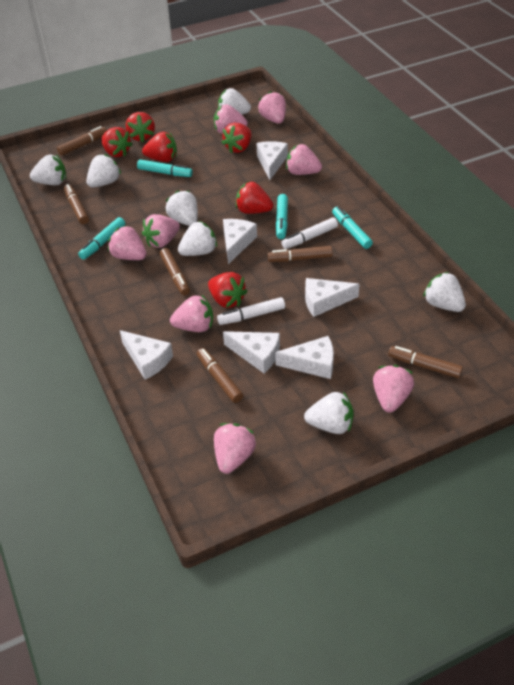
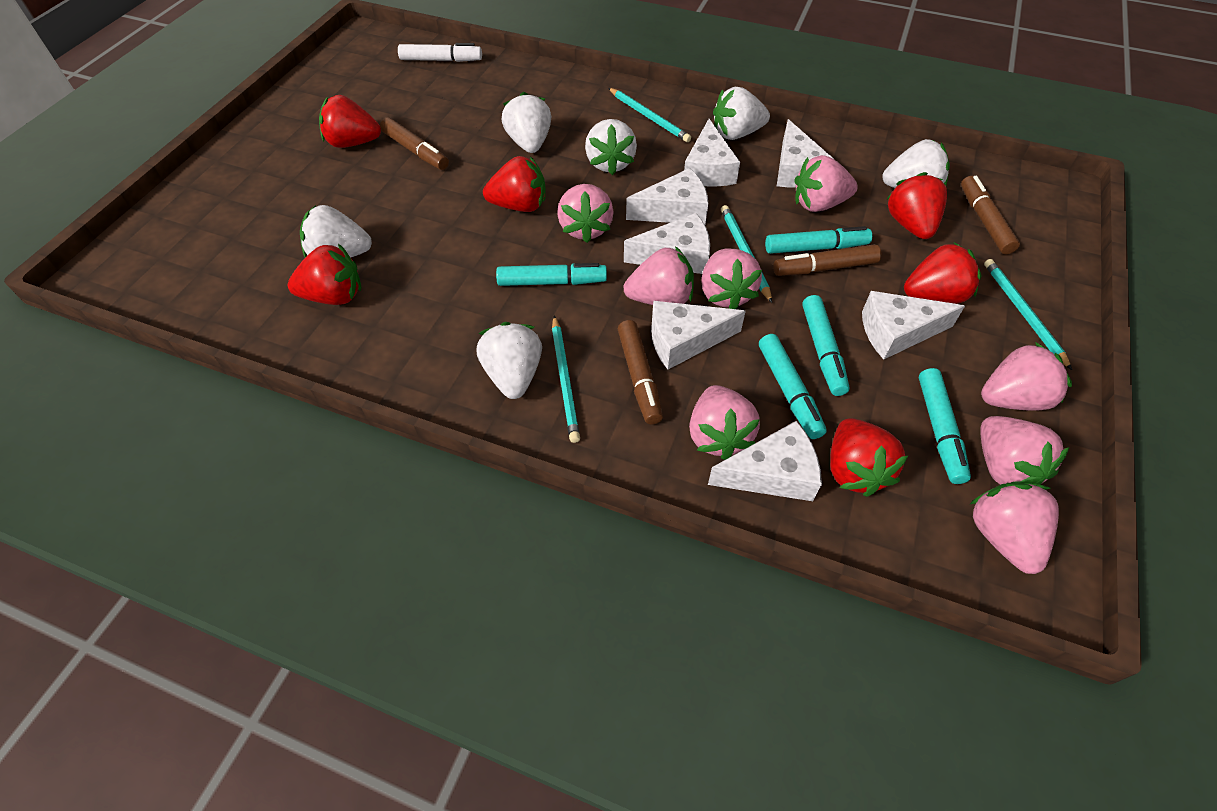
brown marker: [57,126,107,156] [64,184,89,224] [160,248,190,295] [197,348,243,403] [267,246,333,262] [388,346,463,378] = 6 -> [380,117,449,170] [618,320,663,424] [773,244,881,276] [961,176,1020,254] = 4
turquoise marker: [78,217,125,260] [137,159,193,177] [276,194,288,239] [332,206,373,249] = 4 -> [496,263,607,286] [759,334,827,439] [765,226,872,254] [802,295,850,396] [919,368,971,484] = 5
turquoise pencil: none = 0 -> [552,316,580,443] [608,88,691,142] [721,205,772,303] [984,259,1072,370] = 4
white cheese: [120,330,173,379] [223,219,257,264] [223,331,280,373] [257,141,288,180] [275,336,334,379] [305,278,360,317] = 6 -> [624,213,710,274] [626,168,708,225] [651,301,746,369] [684,119,740,187] [708,421,822,501] [777,119,835,187] [862,291,965,360] = 7
white marker: [217,297,285,325] [281,218,338,249] = 2 -> [398,43,482,62] = 1
white strawberry: [30,155,66,185] [86,154,121,187] [165,190,198,226] [178,221,217,256] [218,88,251,115] [304,392,354,434] [423,272,466,312] = 7 -> [300,205,372,258] [477,322,542,399] [502,92,551,153] [585,119,637,175] [713,87,770,140] [882,139,950,188] = 6

